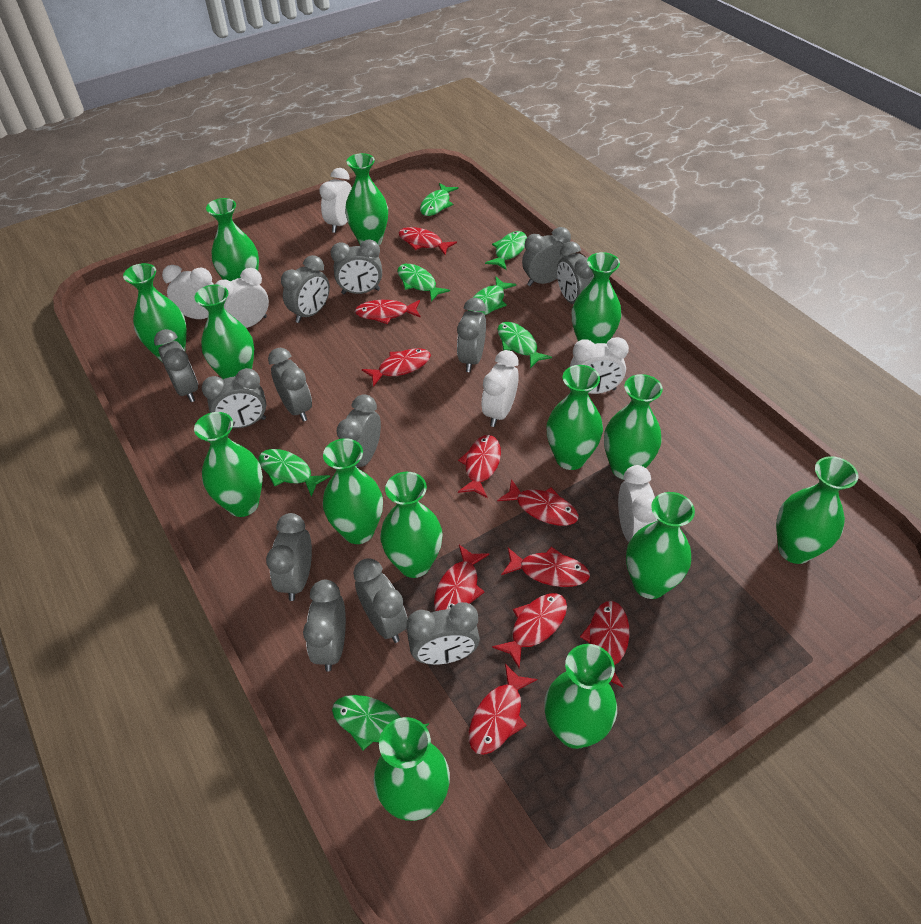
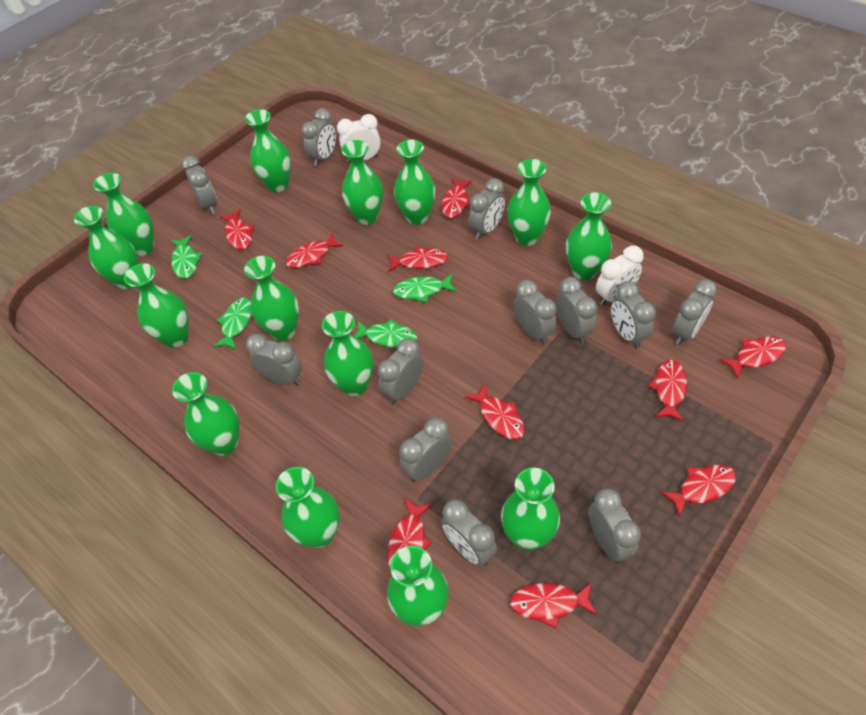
green fish: [259,449,330,497] [332,695,429,750] [397,264,450,302] [420,183,459,216] [468,276,516,315] [485,231,527,270] [497,322,552,368] = 7 -> [170,235,202,279] [213,298,252,349] [354,319,417,348] [393,274,457,303] = 4
grey clock: [154,329,198,402] [202,368,267,428] [266,513,312,601] [268,348,312,422] [281,255,330,323] [303,580,346,672] [331,239,382,294] [336,394,381,468] [353,559,407,643] [406,602,480,665] [457,298,486,372] [522,227,571,286] [557,241,594,304] = 13 -> [182,156,217,214] [246,333,302,386] [301,108,336,166] [378,338,423,404] [399,417,452,482] [441,499,497,566] [469,178,505,239] [513,280,557,344] [556,277,598,344] [589,488,641,563] [611,281,656,348] [672,279,717,345] = 12
white clock: [162,265,214,319] [215,268,269,328] [319,168,352,233] [481,350,519,427] [570,337,629,394] [618,465,657,542] = 6 -> [337,114,381,163] [596,246,644,306] = 2

